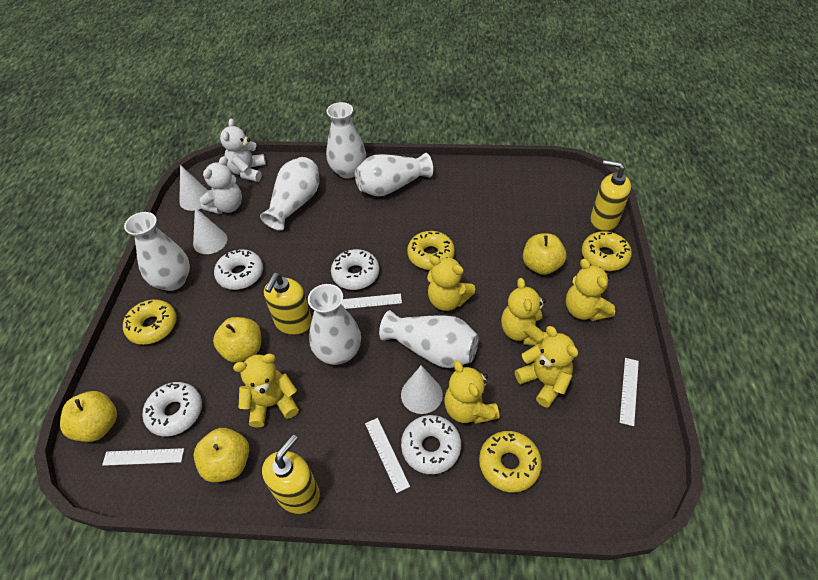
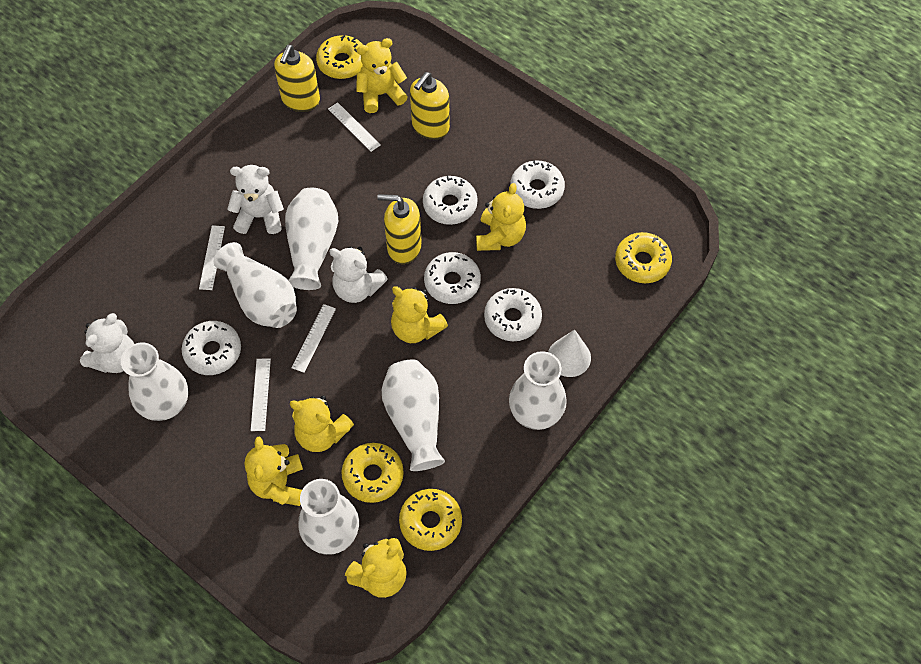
white cone: [179,165,208,211] [193,208,228,254] [401,365,443,414] = 3 -> [548,330,591,377] = 1
white donut: [142,382,202,436] [214,249,263,290] [331,249,379,290] [401,415,461,474] = 4 -> [182,321,241,375] [423,175,478,225] [424,252,481,304] [484,288,542,341] [510,160,565,209] = 5
white teddy bear: [200,156,242,214] [220,118,266,182] = 2 -> [80,313,134,373] [227,165,284,234] [329,246,388,303] = 3
yellow apple: [60,391,117,442] [194,428,249,482] [213,317,261,362] [523,233,566,275] = 4 -> none = 0

